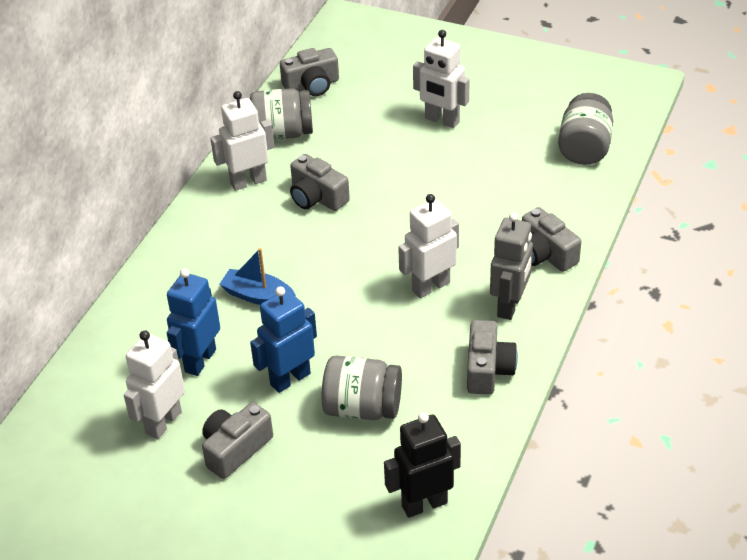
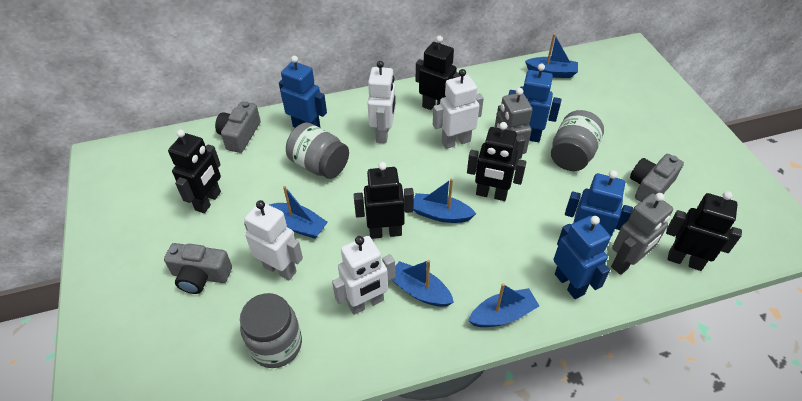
black robot: [384,412,461,518] = 1 -> [168,129,221,213] [354,162,414,239] [416,36,460,110] [467,122,526,201] [666,191,742,271] = 5
blue boat: [219,248,296,305] = 1 -> [269,186,328,239] [392,260,454,307] [414,178,476,223] [468,283,539,327] [525,34,578,78] = 5
blue robot: [167,268,220,376] [250,287,317,393] = 2 -> [279,56,327,128] [508,64,561,142] [554,216,611,299] [565,170,633,236] = 4
grey camera: [202,402,273,479] [280,48,339,96] [290,154,350,211] [467,320,518,395] [522,207,581,272] = 5 -> [164,243,232,294] [215,101,261,153] [630,154,684,202] = 3
grey robot: [490,212,533,320] = 1 -> [495,88,532,170] [611,193,673,275] = 2

